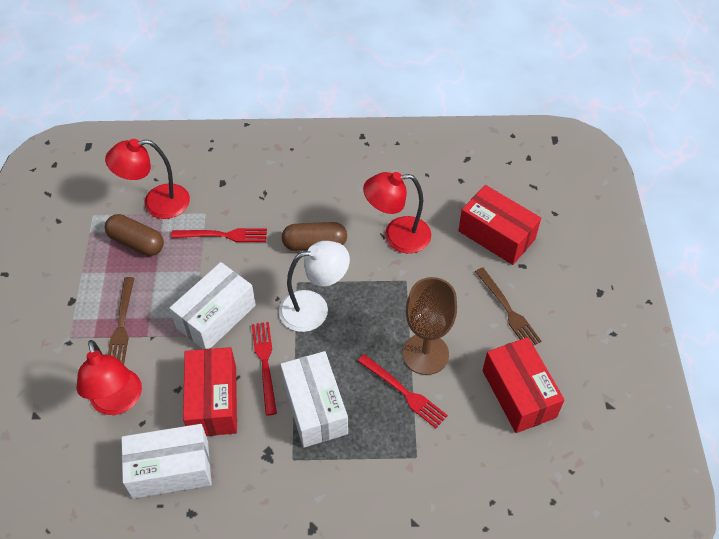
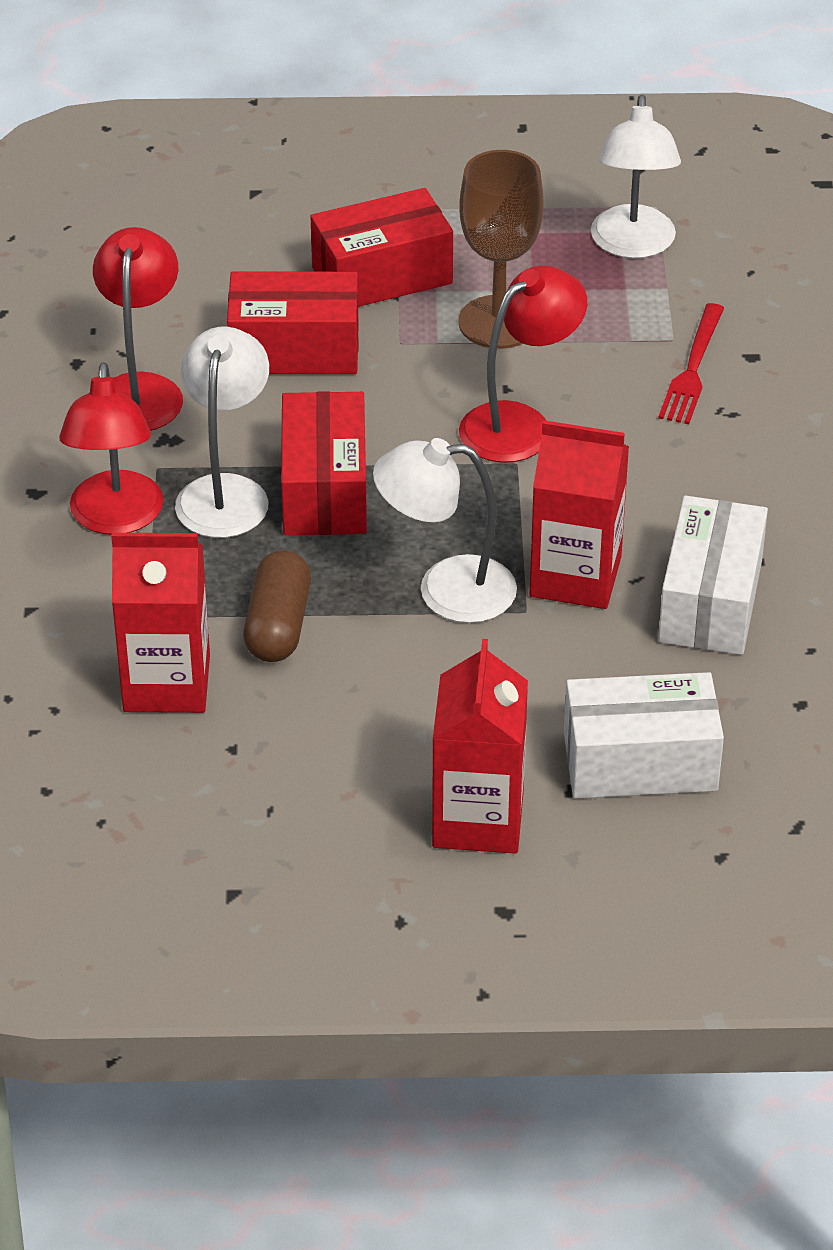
brown capsule: [105,214,164,256] [282,222,347,251] = 2 -> [244,550,311,662] = 1
brown fork: [108,277,134,365] [475,267,541,345] = 2 -> none = 0
red carton: none = 0 -> [111,533,210,713] [432,639,528,854] [530,420,629,609] = 3
red fork: [171,228,267,242] [252,322,277,416] [358,354,448,428] = 3 -> [658,303,724,424] = 1
white box: [121,424,212,499] [169,262,256,349] [280,351,348,448] = 3 -> [564,672,724,799] [658,495,768,655] = 2
white lamp: [279,241,350,332] = 1 -> [175,327,269,538] [373,438,517,623] [591,95,681,259] = 3

